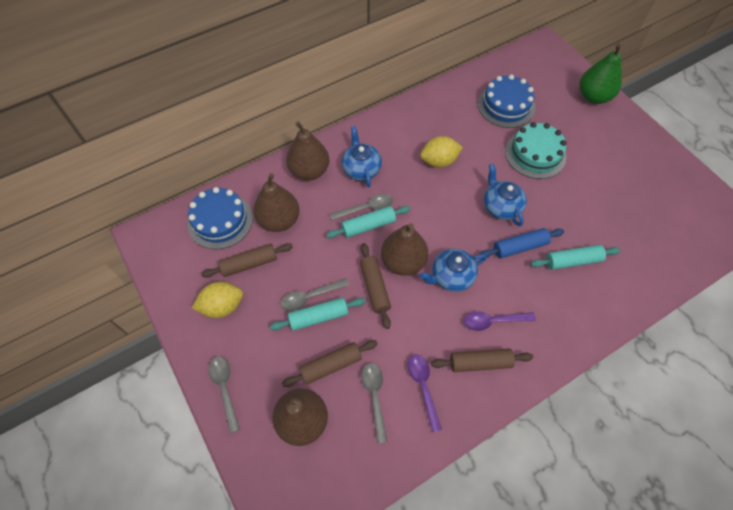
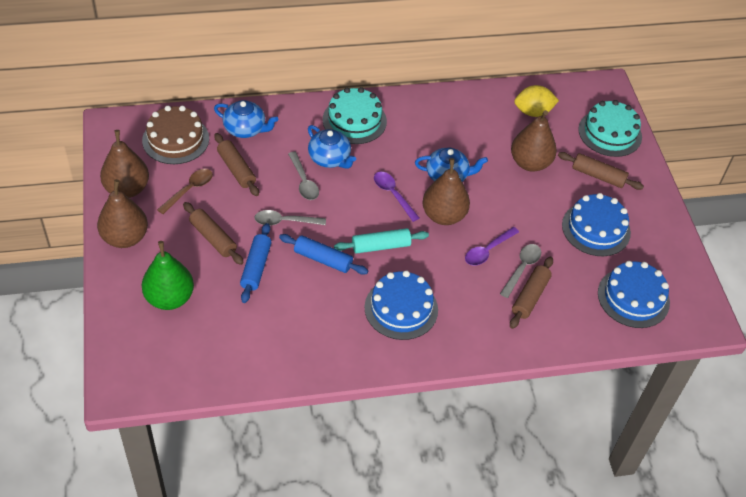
blue cake: [187,187,253,249] [478,75,535,128] = 2 -> [365,270,438,340] [562,193,631,256] [598,261,670,328] = 3
blue rolling pin: [479,228,564,259] = 1 -> [240,223,272,303] [279,234,368,275] = 2
brown cake: none = 0 -> [142,106,209,164] = 1
brown spoon: none = 0 -> [157,169,213,214] = 1
grey spoon: [208,356,240,433] [280,278,349,311] [330,194,393,220] [361,363,387,443] = 4 -> [254,210,326,226] [288,152,319,200] [500,244,541,298] = 3
turquoise cake: [505,122,567,179] = 1 -> [323,87,387,144] [578,100,642,157] = 2
turquoise rolling pin: [270,297,366,331] [326,206,410,238] [530,245,621,270] = 3 -> [334,228,429,254] = 1
yellow lemon: [192,282,243,318] [420,136,463,168] = 2 -> [514,85,559,117] = 1

